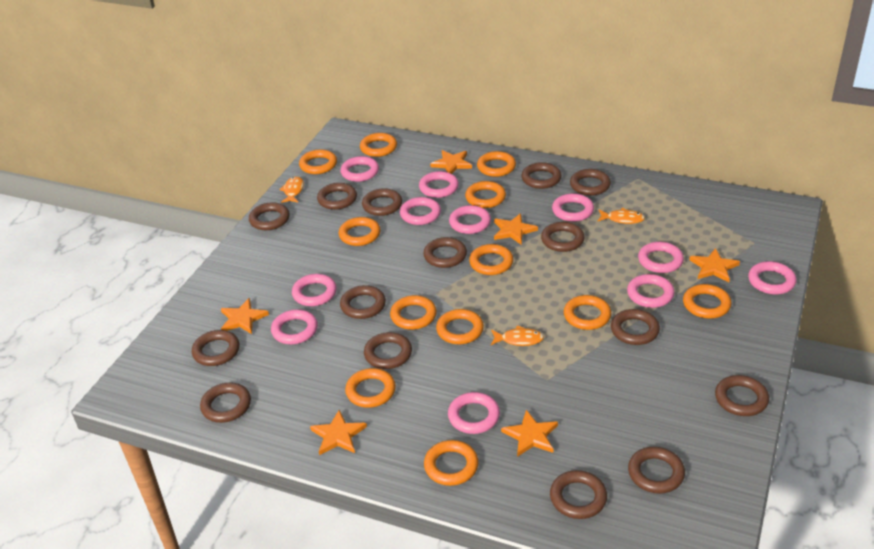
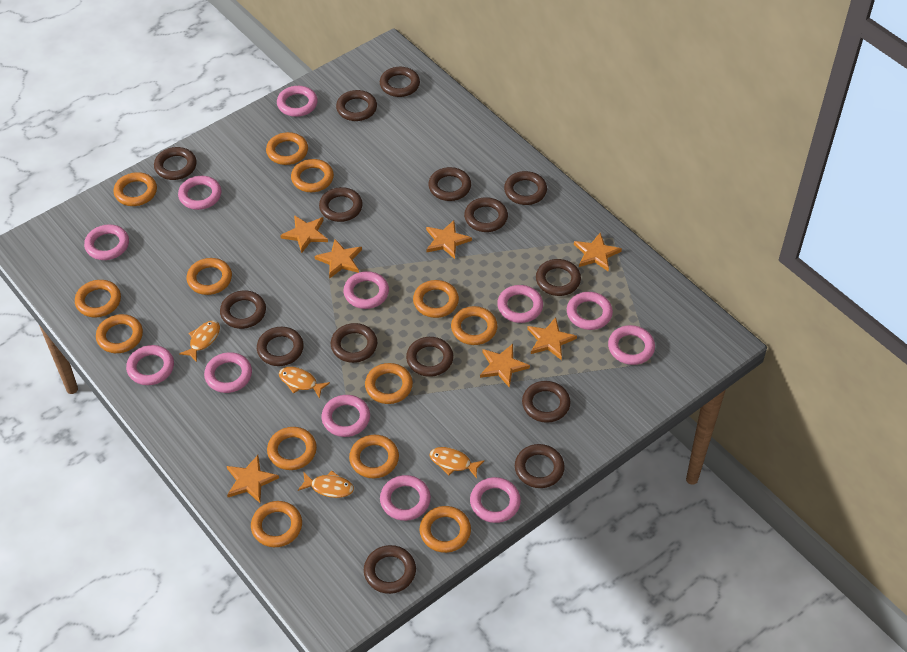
orange fish: [279,176,304,203] [491,325,544,346] [597,208,645,224] = 3 -> [179,320,220,362] [279,367,330,399] [298,471,354,498] [430,447,485,478] = 4
orange ring: [299,149,337,174] [339,217,380,246] [345,368,396,408] [360,133,397,157] [390,295,437,330] [424,440,479,486] [436,309,484,344] [465,181,506,208] [469,244,513,275] [477,151,516,177] [564,295,611,330] [683,284,732,319] = 12 -> [75,280,121,317] [96,314,143,353] [114,172,157,206] [187,258,232,295] [251,501,302,547] [266,132,308,165] [267,427,317,470] [291,159,334,192] [349,435,399,478] [365,363,413,404] [413,280,459,318] [420,506,471,553] [451,306,497,345] = 13
orange star: [221,298,269,334] [310,410,367,455] [430,150,472,174] [494,213,538,245] [501,410,558,457] [689,248,740,282] = 6 -> [227,455,279,503] [280,215,328,253] [315,239,362,278] [426,220,472,259] [480,344,530,388] [527,317,577,360] [574,233,622,272] = 7
pink ring: [271,309,318,344] [292,274,337,306] [340,156,379,182] [400,197,441,225] [419,171,459,198] [448,392,500,434] [449,205,491,234] [552,193,594,222] [627,274,674,308] [638,242,684,273] [748,261,796,294] = 11 -> [84,224,129,260] [126,345,174,385] [178,176,221,210] [204,352,252,393] [277,86,318,117] [322,395,370,437] [343,271,389,309] [380,475,431,521] [470,477,521,523] [497,285,543,323] [567,292,613,330] [608,325,655,365] = 12

